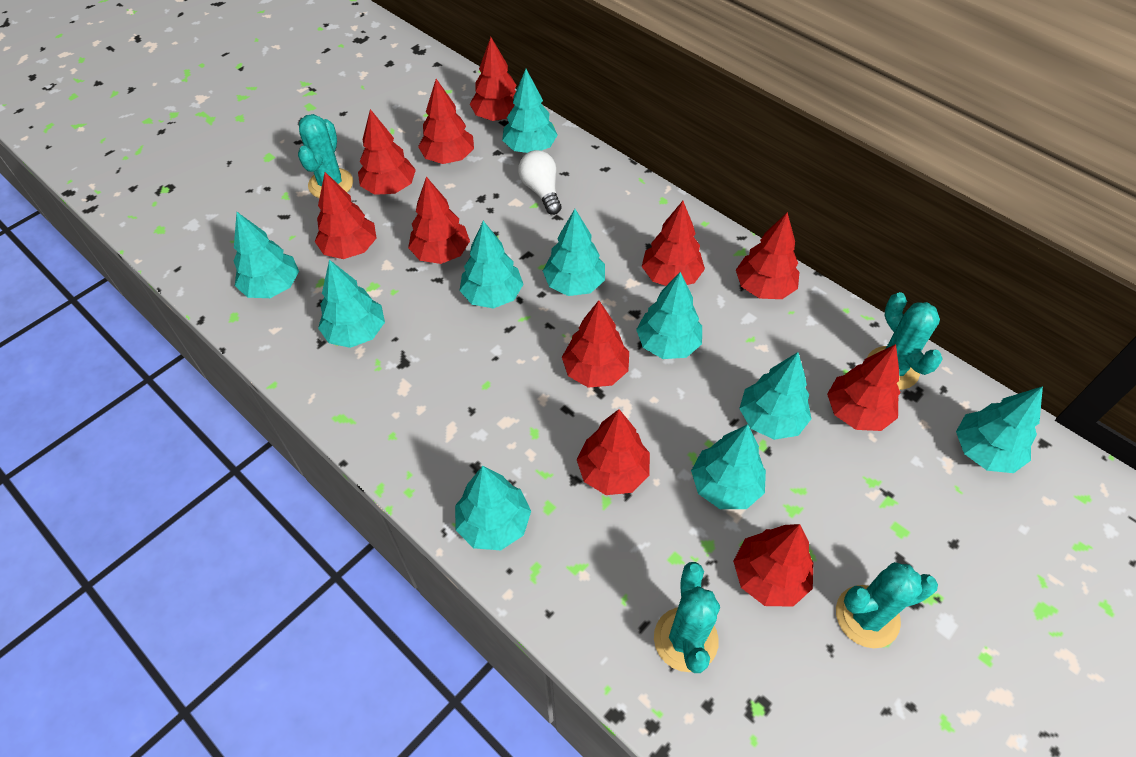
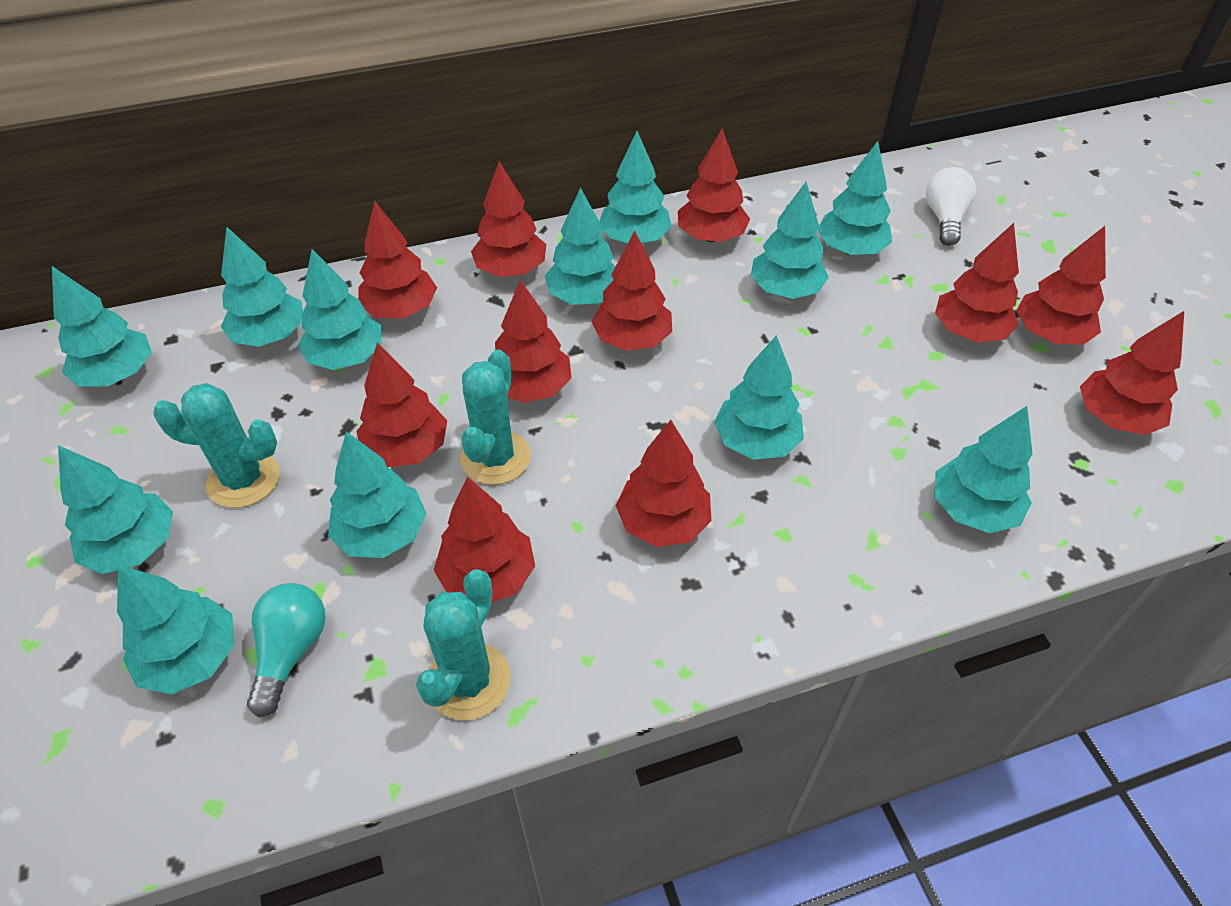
turquoise cactus: [298,114,353,198] [654,562,720,673] [836,562,938,648] [867,292,943,390] = 4 -> [153,383,280,508] [416,569,511,720] [460,350,531,485] = 3
turquoise light bulb: none = 0 -> [247,583,326,717] = 1
turquoise tree: [234,212,299,298] [318,260,385,348] [455,466,531,550] [459,221,524,309] [502,69,558,153] [543,209,605,296] [636,272,702,359] [691,424,766,509] [739,352,811,440] [956,386,1043,473] = 10 -> [52,266,151,387] [58,445,173,574] [117,565,235,694] [221,227,303,347] [298,249,382,370] [328,432,426,558] [545,187,616,305] [599,131,672,243] [714,335,804,460] [751,182,829,299] [818,141,892,255] [934,406,1033,533] = 12

